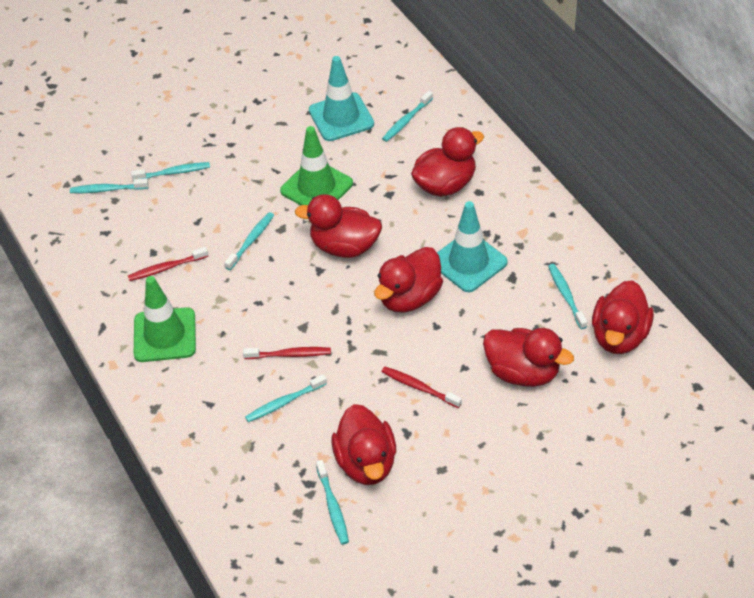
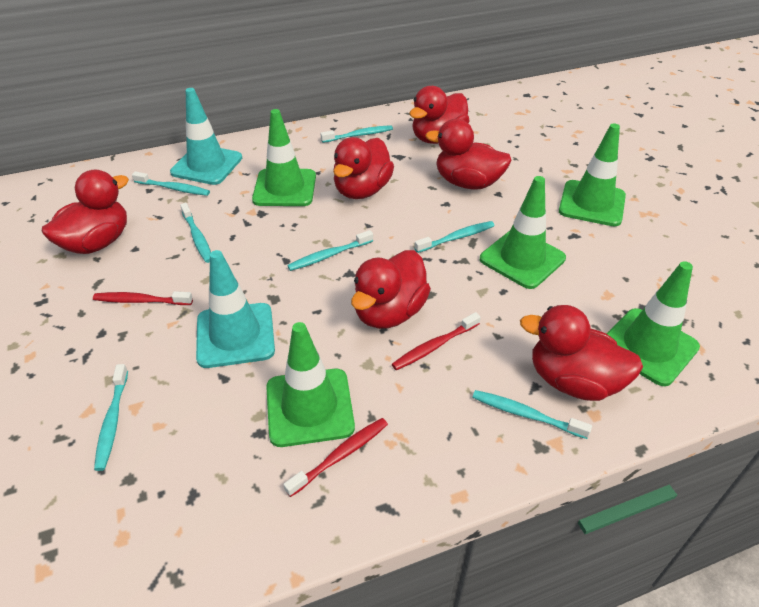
green traffic cone: [134,276,196,362] [280,126,353,205] = 2 -> [252,109,316,206] [266,322,355,447] [480,176,566,289] [559,123,626,226] [607,261,700,386] = 5

